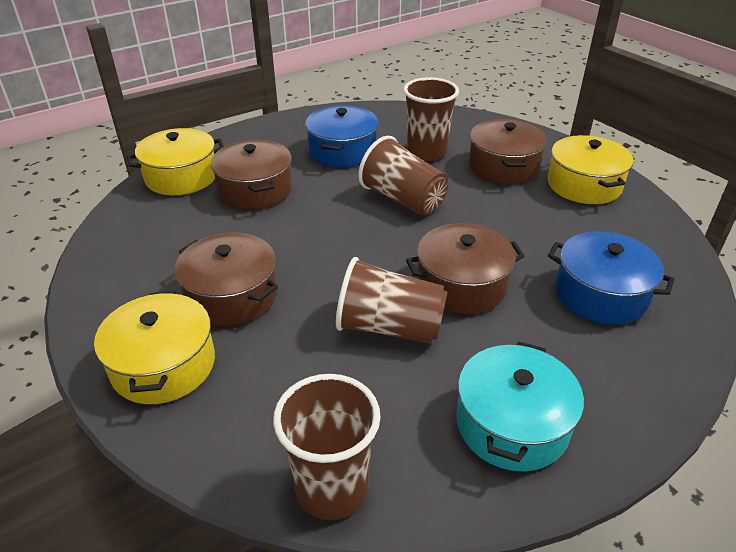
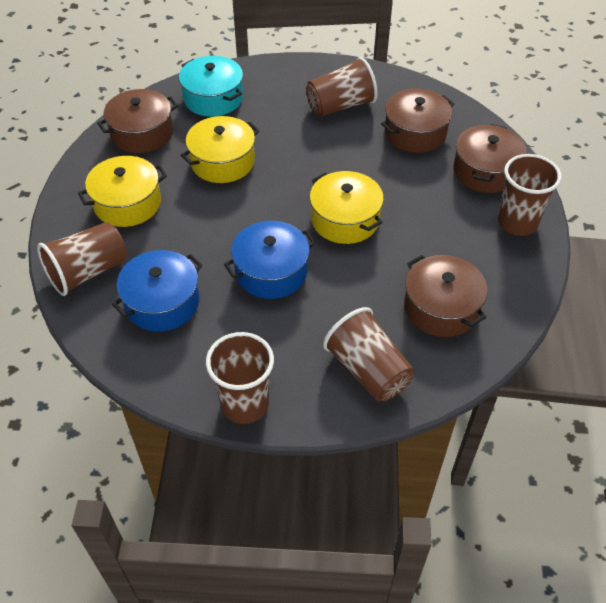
brown cup: [273,374,381,520] [336,257,448,344] [358,136,448,216] [403,77,459,161] = 4 -> [37,222,127,296] [206,332,274,424] [306,57,378,117] [323,307,414,401] [497,154,562,236] = 5

